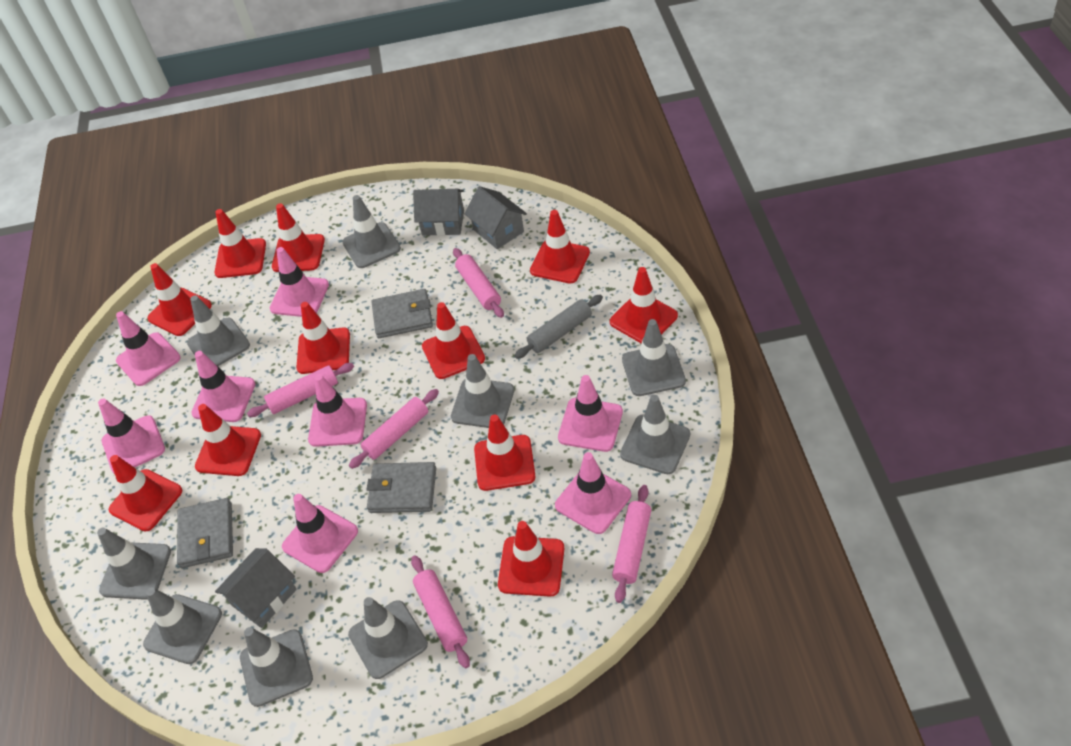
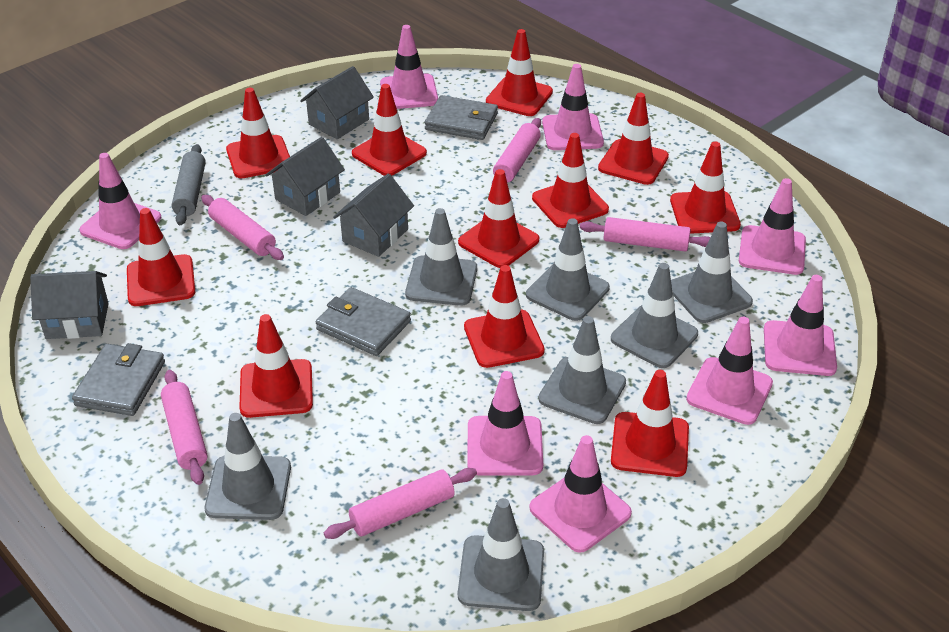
grey house: [215,548,297,628] [413,189,464,236] [464,186,527,249] = 3 -> [30,271,109,339] [265,137,345,216] [300,66,374,139] [333,174,414,257] = 4
grey traffic cone: [97,528,171,600] [143,587,222,664] [187,295,250,366] [240,627,313,707] [342,195,401,268] [348,597,428,679] [451,354,514,428] [620,395,690,474] [622,319,686,396] = 9 -> [205,413,291,520] [405,208,477,306] [458,498,544,611] [526,218,610,321] [538,316,626,424] [611,263,698,368] [671,221,753,323] = 7

